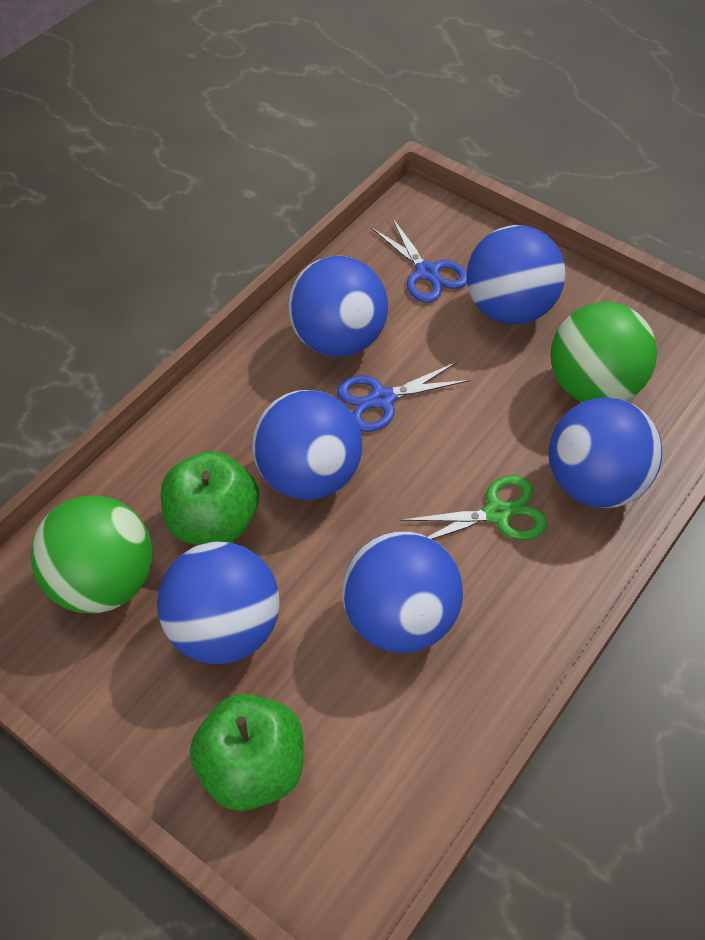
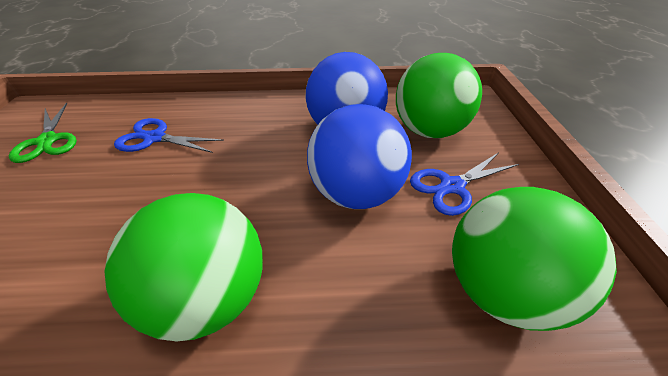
blue ball: [157,541,280,664] [252,390,362,500] [288,256,388,357] [342,532,463,653] [466,225,566,325] [549,397,662,508] = 6 -> [305,52,388,125] [307,104,412,209] = 2
green apple: [161,451,259,545] [190,694,304,811] = 2 -> none = 0
green ball: [31,496,152,614] [551,302,657,402] = 2 -> [104,193,263,341] [396,53,482,138] [452,187,617,331] = 3

